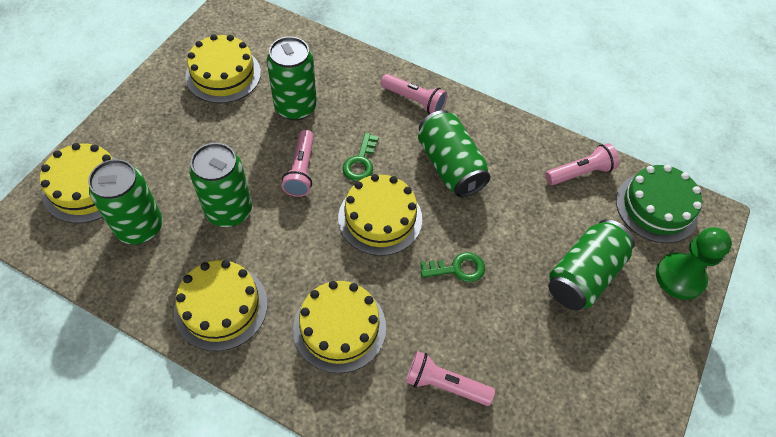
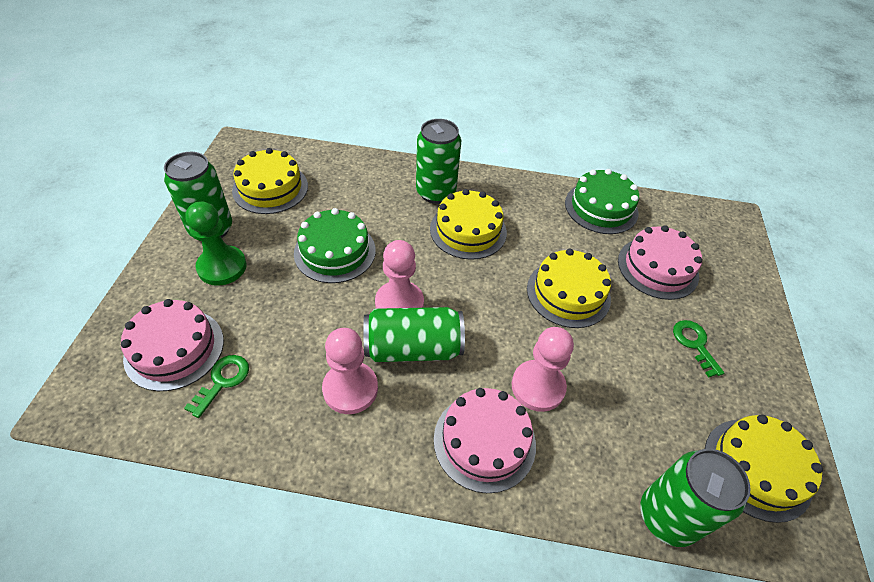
green cake: [616,165,702,243] = 1 -> [294,208,376,283] [565,169,639,234] = 2
green can: [88,159,163,244] [189,143,252,227] [267,36,317,121] [418,110,490,198] [548,219,635,310] = 5 -> [164,152,232,238] [363,307,465,362] [416,119,461,204] [641,449,751,547] = 4
pink cake: none = 0 -> [121,299,224,391] [434,388,536,493] [618,225,702,300] = 3
pink flashlight: [282,130,314,197] [381,74,447,114] [406,351,495,406] [545,143,619,185] = 4 -> none = 0
pink pawn: none = 0 -> [322,328,378,414] [375,240,424,309] [512,327,574,412] = 3
yellow cake: [40,143,117,223] [174,260,268,351] [185,34,261,103] [293,281,386,373] [338,174,422,256] = 5 -> [232,148,308,214] [430,189,507,260] [527,249,611,328] [705,415,823,523] = 4

